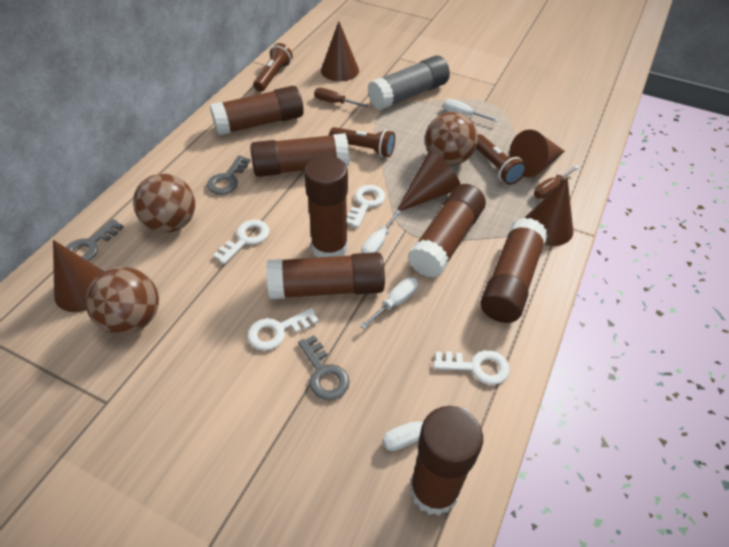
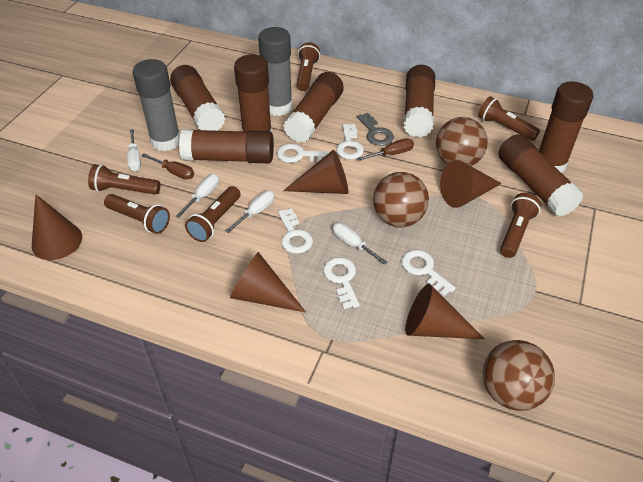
brown flashlight: [253,43,293,92] [329,127,395,157] [476,134,527,185] = 3 -> [88,164,160,195] [104,194,170,234] [185,186,241,242] [297,42,320,91] [478,96,540,141] [500,193,541,258] = 6
grey glue stick: [368,55,450,110] = 1 -> [133,59,180,151] [258,27,293,116] = 2
grey key: [66,219,123,261] [207,155,251,195] [298,335,349,400] = 3 -> [357,113,394,146] = 1
white key: [213,220,269,264] [247,308,319,351] [347,185,385,228] [433,350,510,385] = 4 -> [277,143,330,163] [278,208,313,254] [323,257,360,309] [336,124,364,160] [401,250,456,297] = 5

